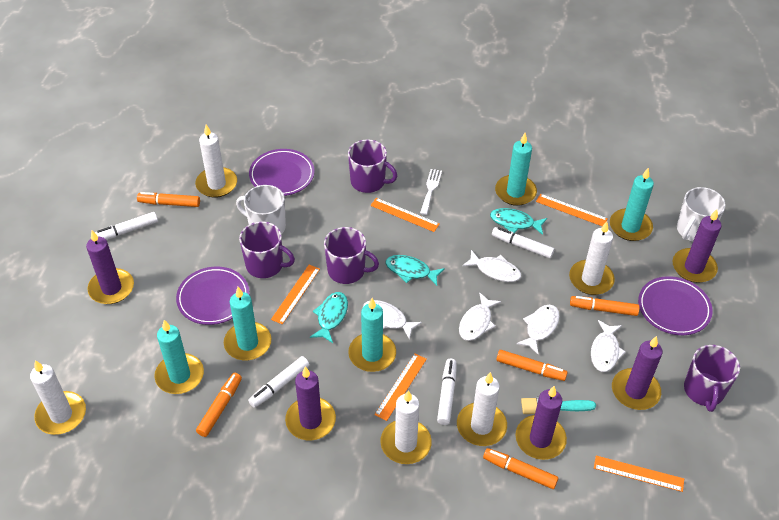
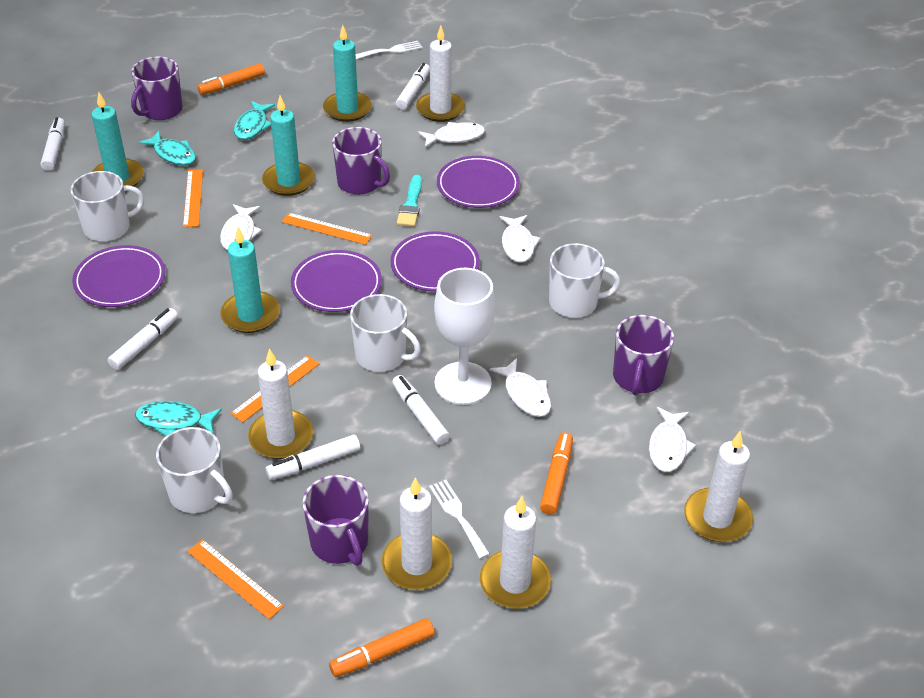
orange marker: [137,192,200,207] [196,373,242,437] [483,448,558,489] [496,350,568,381] [570,296,640,316] = 5 -> [197,63,265,95] [329,618,435,677] [540,432,573,515] = 3
orange ruler: [271,265,320,324] [370,198,440,232] [374,354,427,421] [536,194,608,226] [594,456,684,492] = 5 -> [183,169,203,227] [187,539,284,619] [230,355,319,423] [282,213,372,245] = 4
purple candle: [86,230,134,304] [285,366,336,441] [515,386,567,460] [612,336,663,410] [673,209,722,283] = 5 -> none = 0
purple plate: [176,267,250,325] [249,149,315,196] [638,276,713,335] = 3 -> [72,245,165,307] [291,250,382,312] [390,231,480,292] [437,156,520,208] = 4
turquoise candle: [155,320,204,394] [224,287,271,360] [348,298,396,372] [495,133,537,206] [610,168,654,241] = 5 -> [92,92,144,187] [220,227,280,333] [262,96,315,196] [323,25,372,122] = 4
white fork: [420,169,442,215] = 1 -> [356,41,423,59] [429,480,490,559] = 2
white goblet: none = 0 -> [434,268,495,405] = 1
white marker: [95,212,158,240] [248,356,309,408] [437,359,457,425] [492,227,555,259] = 4 -> [41,117,65,171] [107,308,178,370] [266,434,360,480] [392,375,450,445] [396,63,430,110] = 5
white mug: [236,185,286,235] [677,187,726,241] = 2 -> [70,171,144,242] [156,427,233,513] [350,294,421,372] [549,243,620,318] = 4

